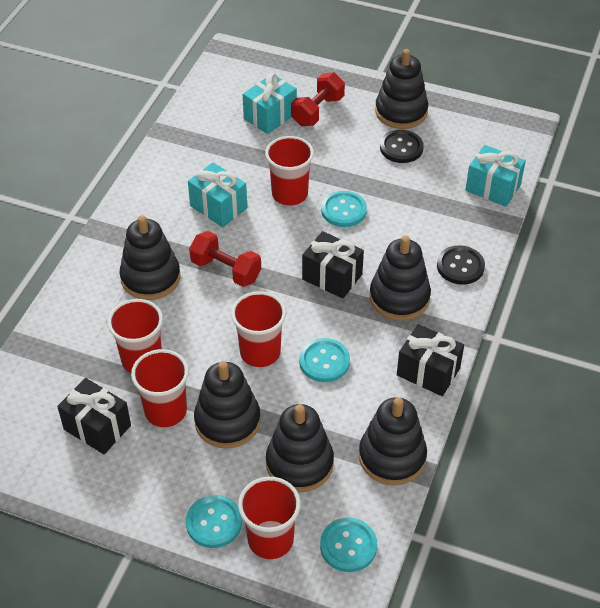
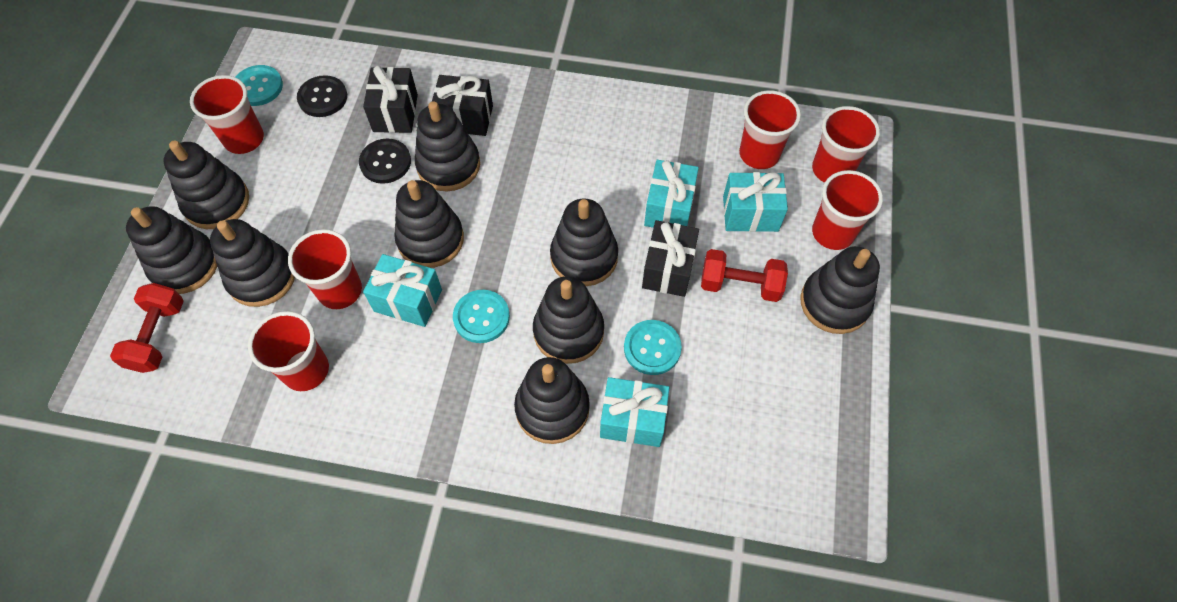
black stacking toy: [119,215,181,300] [194,361,261,449] [266,404,334,493] [359,397,427,485] [370,235,431,321] [375,49,428,129] = 6 -> [126,206,217,294] [163,140,249,229] [210,219,295,307] [394,180,464,268] [415,101,480,191] [514,357,590,444] [533,276,604,364] [550,198,618,286] [800,246,880,334] = 9
red cup: [107,299,163,373] [131,349,189,427] [231,291,286,367] [238,477,301,559] [265,136,314,205] = 5 -> [190,75,264,154] [248,311,329,391] [288,229,362,309] [739,90,801,169] [812,106,880,183] [812,170,883,250] = 6
turquoise button: [186,495,242,548] [299,338,350,382] [320,518,377,572] [321,191,367,227] = 4 -> [236,65,283,106] [453,290,510,343] [624,320,682,375] = 3
turquoise gift: [188,162,247,227] [243,73,297,134] [466,145,526,207] = 3 -> [363,254,442,327] [600,377,669,447] [644,160,699,228] [723,172,788,232] = 4

